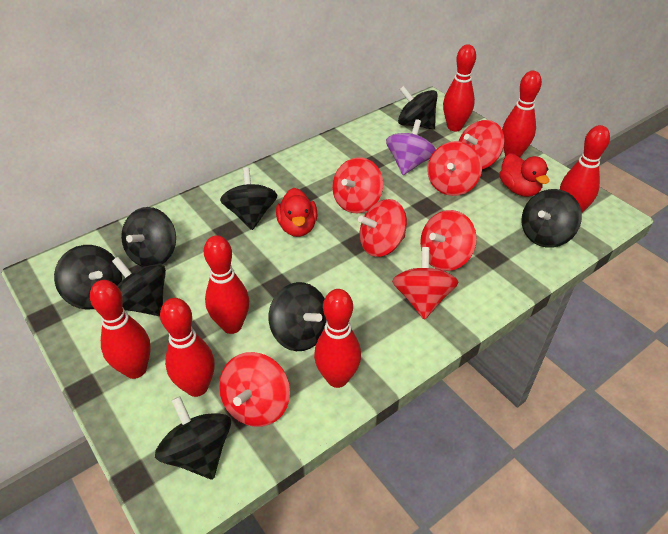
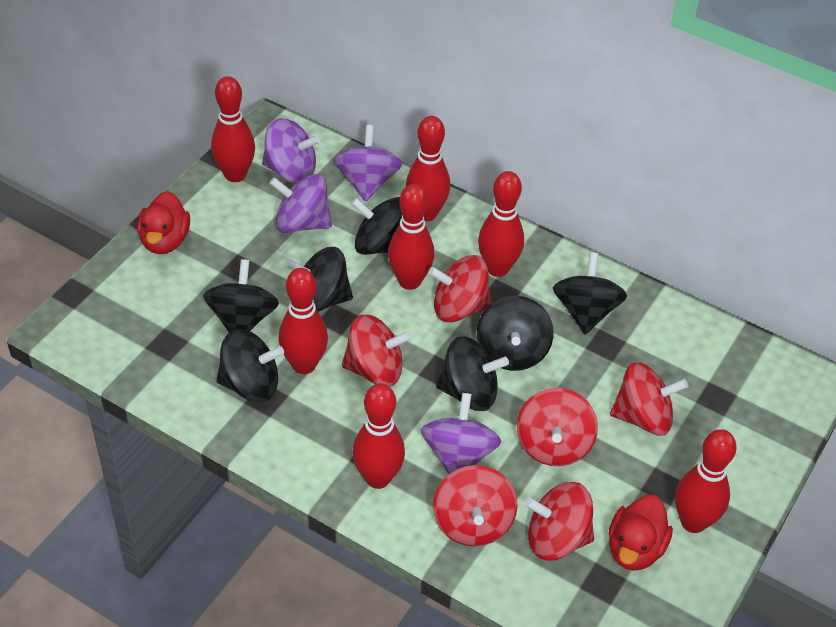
black spinning top: [54,245,122,310] [112,257,166,316] [121,207,176,267] [155,396,231,480] [220,167,277,230] [269,282,327,351] [398,86,438,129] [521,189,582,248] = 8 -> [203,259,279,332] [217,329,284,402] [286,247,353,312] [351,197,402,255] [436,336,509,411] [477,296,553,371] [553,252,627,334] = 7
purple spinning top: [386,119,436,175] = 1 -> [262,118,320,184] [269,174,332,233] [333,125,402,202] [421,393,501,475] = 4
red spinning top: [219,352,290,427] [332,157,383,213] [358,199,407,257] [392,247,458,320] [420,210,477,271] [427,141,482,196] [459,120,505,169] = 7 -> [342,314,412,387] [428,255,492,322] [433,465,518,546] [517,388,598,466] [525,482,594,561] [610,362,688,436] = 6

